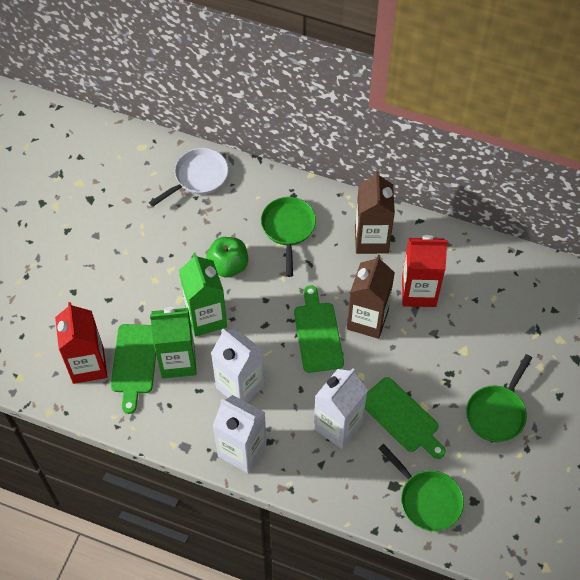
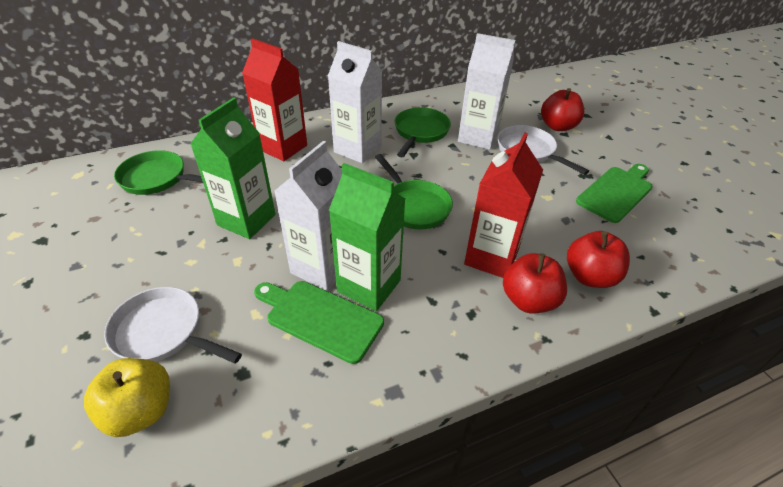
brown carton: [347,255,395,339] [355,171,395,254] = 2 -> none = 0
green apple: [206,237,248,278] = 1 -> none = 0
green cutting board: [111,324,156,414] [294,285,344,373] [365,377,446,459] = 3 -> [254,281,384,364] [576,164,653,223] = 2
red apple: none = 0 -> [503,253,567,314] [541,88,584,131] [567,231,630,288] = 3
white pan: [149,148,229,207] = 1 -> [104,287,242,364] [498,125,589,175] = 2
yellow apple: none = 0 -> [84,358,170,437] = 1

